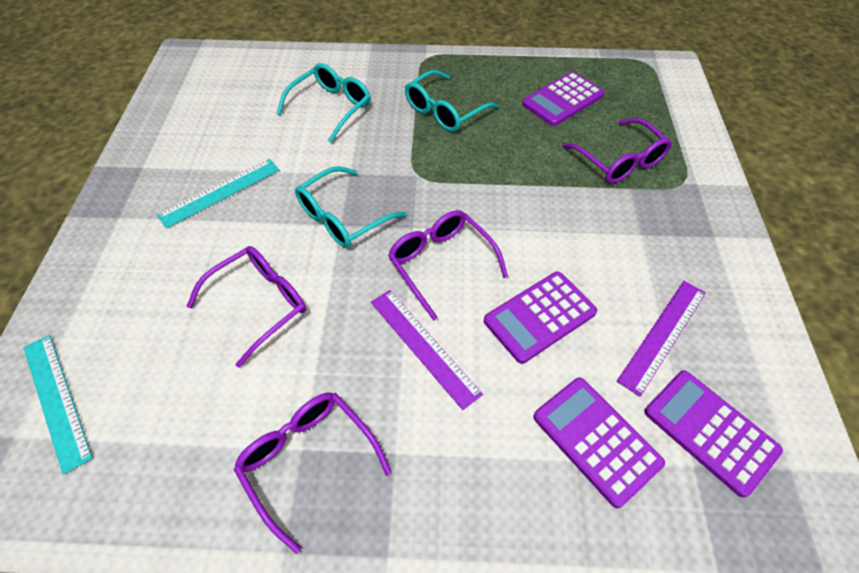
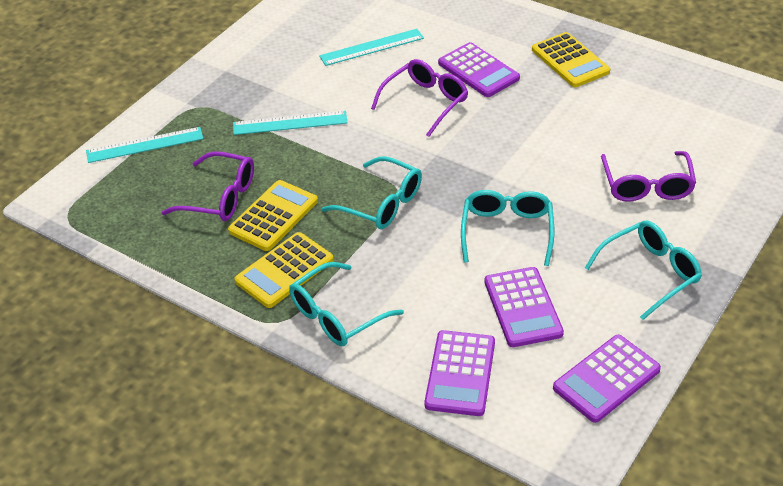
purple glasses: [187,246,306,368] [233,393,392,554] [388,210,508,320] [562,118,672,183] = 4 -> [161,151,254,221] [371,59,468,137] [601,151,696,202] = 3
purple ruler: [371,290,483,410] [617,281,706,397] = 2 -> none = 0
turquoise glasses: [277,63,371,143] [295,166,406,248] [405,70,499,132] = 3 -> [289,262,404,346] [321,156,422,229] [461,190,554,266] [585,220,702,320] = 4
turquoise ruler: [23,335,93,475] [157,159,279,228] = 2 -> [86,127,203,163] [233,111,348,135] [319,29,424,66] = 3
yellow calculator: none = 0 -> [228,180,318,251] [235,232,334,308] [532,32,610,87] = 3

